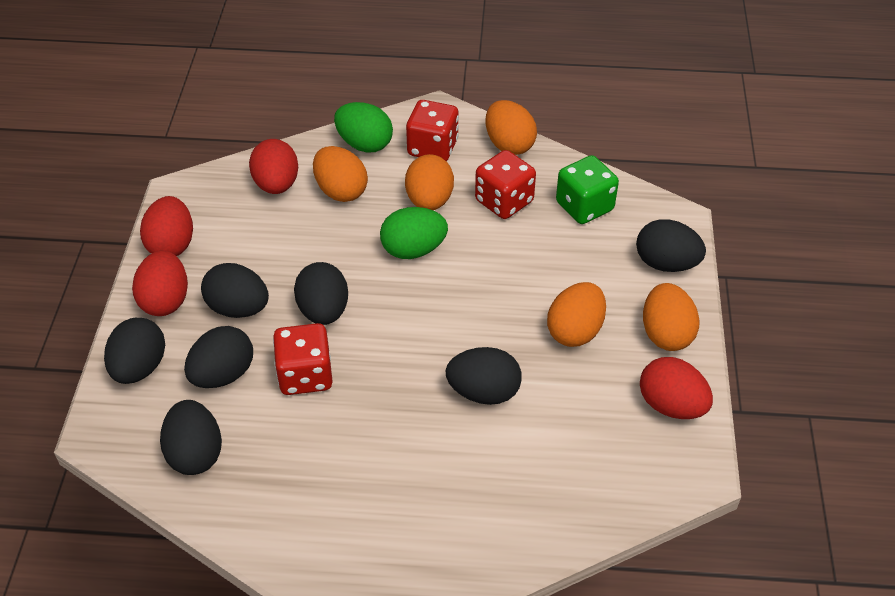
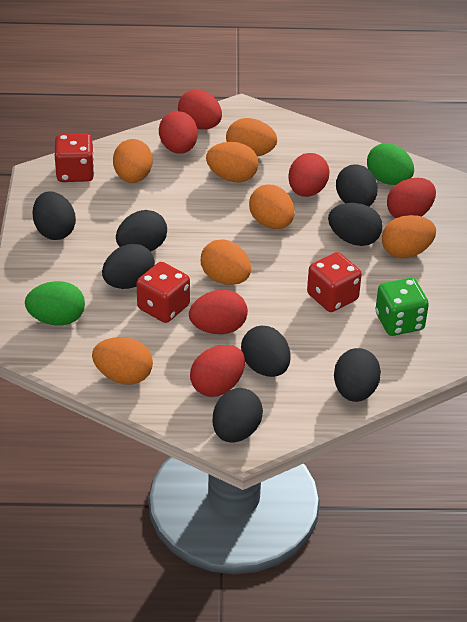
black egg: [104,318,165,384] [160,400,222,475] [184,326,253,388] [201,263,269,318] [294,262,348,325] [445,347,522,405] [636,219,706,272] = 7 -> [33,191,76,240] [102,244,155,289] [116,210,167,252] [212,388,263,443] [241,326,290,377] [328,203,383,246] [334,348,381,402] [336,165,378,206] = 8
orange egg: [313,146,368,202] [405,154,454,210] [486,100,537,155] [547,282,606,347] [643,283,699,351] = 5 -> [92,337,153,385] [113,139,153,183] [201,239,251,285] [206,142,259,182] [226,118,277,157] [249,185,294,229] [382,215,436,258] = 7
red egg: [132,250,188,316] [140,196,193,256] [249,139,298,194] [640,357,713,419] = 4 -> [159,111,198,154] [178,90,222,129] [189,290,248,334] [190,345,245,397] [288,153,330,197] [387,178,436,218] = 6

